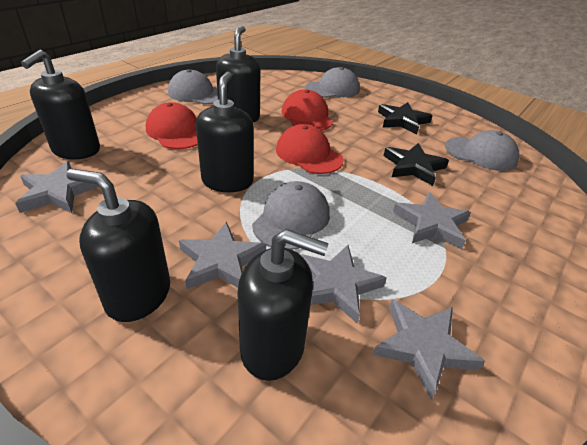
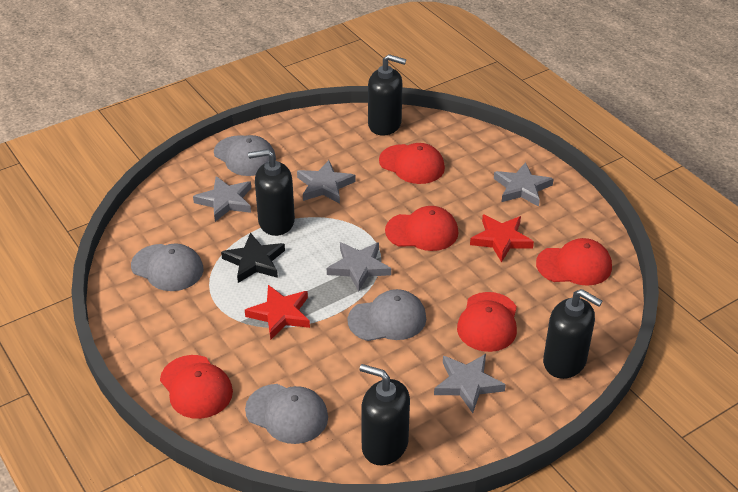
black soap dispenser: [21,50,100,159] [67,169,170,322] [196,71,254,192] [216,26,260,122] [238,229,329,381] = 5 -> [248,149,295,236] [359,364,410,465] [368,54,406,136] [543,289,602,379] = 4
black star: [378,102,433,135] [383,143,449,186] = 2 -> [221,233,285,283] = 1
red cap: [146,102,198,149] [276,124,344,174] [281,89,333,131] = 3 -> [160,355,233,419] [379,143,445,184] [385,206,458,251] [457,292,517,352] [536,238,612,286] = 5
red star: none = 0 -> [245,285,310,339] [470,214,534,263] = 2

